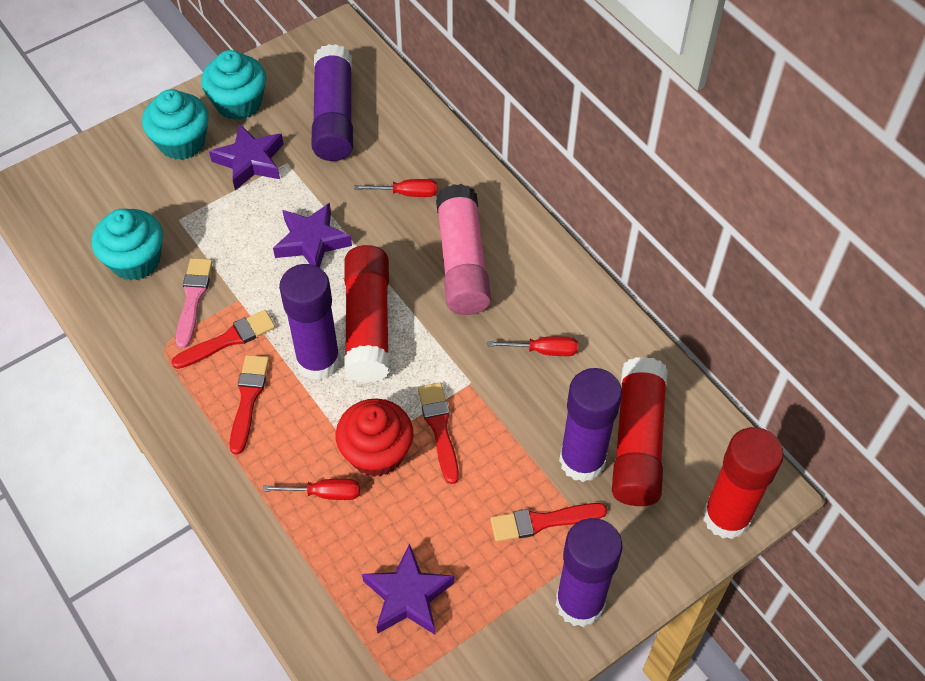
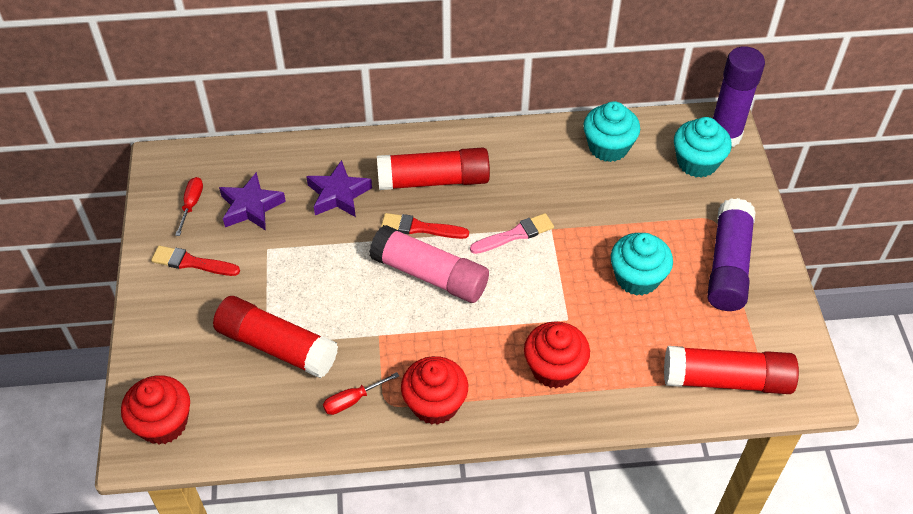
purple glue stick: [279,264,341,380] [311,44,353,161] [556,518,622,627] [559,368,622,482] = 4 -> [707,198,755,311] [713,46,765,147] = 2
purple star: [209,123,283,190] [273,203,352,268] [362,544,454,635] = 3 -> [219,172,286,231] [306,160,372,217] = 2
red brush: [172,310,275,369] [230,355,269,455] [418,382,459,484] [490,503,607,541] = 4 -> [151,246,240,276] [381,213,469,239] = 2
red cupcake: [335,399,414,477] = 1 -> [121,375,190,445] [401,356,468,425] [524,321,590,389] = 3
red screwdriver: [263,479,360,500] [354,179,437,197] [488,336,578,356] = 3 -> [175,177,203,236] [323,372,399,415] = 2

